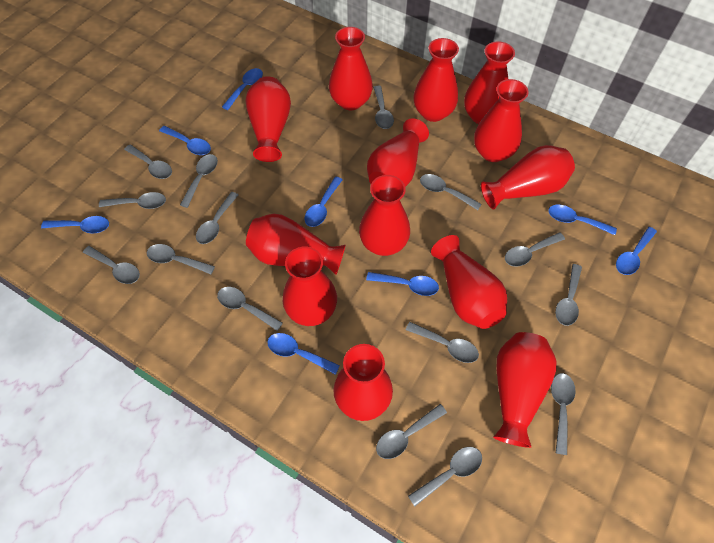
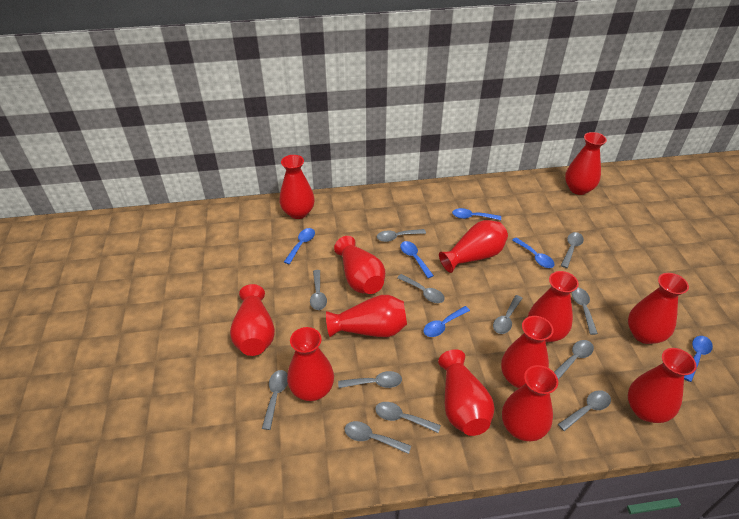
blue spoon: [41,216,109,233] [159,126,211,155] [222,68,263,110] [267,333,340,375] [304,177,343,227] [366,272,439,296] [549,205,617,235] [616,227,657,275] = 8 -> [284,228,315,264] [400,241,434,278] [423,306,470,337] [452,208,501,220] [512,237,555,268] [684,336,713,382] = 6
grey spoon: [83,246,140,284] [99,192,166,209] [124,144,172,179] [147,244,215,274] [180,154,218,208] [196,192,238,244] [217,287,283,331] [373,86,394,129] [376,404,447,459] [406,322,479,363] [408,447,482,506] [420,174,482,210] [505,232,565,267] [551,373,576,455] [555,264,582,326] = 15 -> [262,370,288,430] [310,270,327,310] [338,371,402,388] [344,421,411,454] [375,402,441,433] [377,229,426,242] [397,274,445,303] [493,295,523,334] [554,340,594,380] [558,390,611,431] [561,232,584,268] [572,288,598,335] = 12

